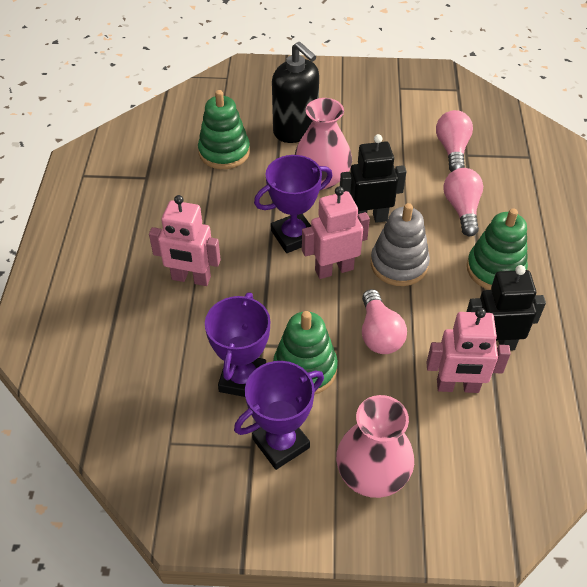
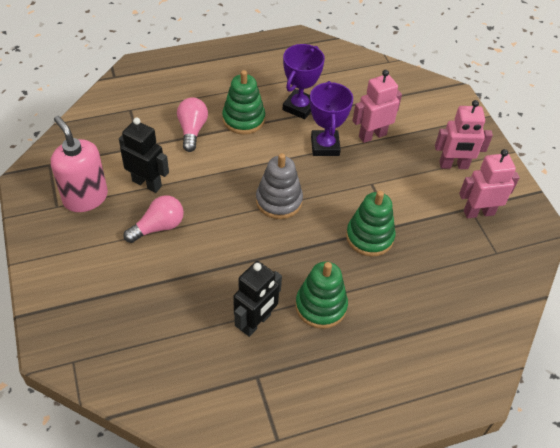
black soap dispenser: [272,42,319,143] = 1 -> none = 0
pink light bulb: [362,289,407,354] [436,110,473,172] [443,168,483,236] = 3 -> [124,195,184,243] [177,97,208,152] = 2
pink soap dispenser: none = 0 -> [51,116,108,212] = 1
pink vase: [295,98,352,189] [336,395,414,498] = 2 -> none = 0
purple trophy: [205,292,270,397] [234,361,324,470] [254,155,332,253] = 3 -> [283,44,325,119] [310,81,353,156] = 2

